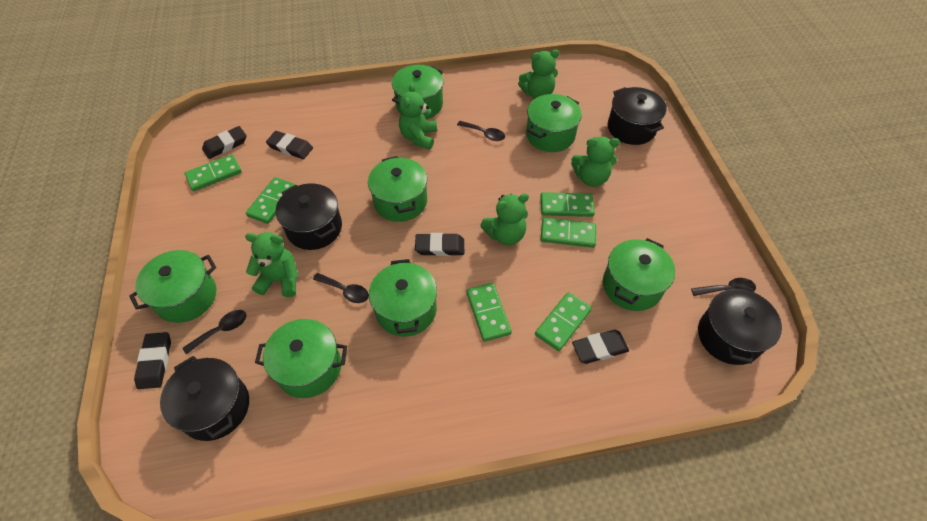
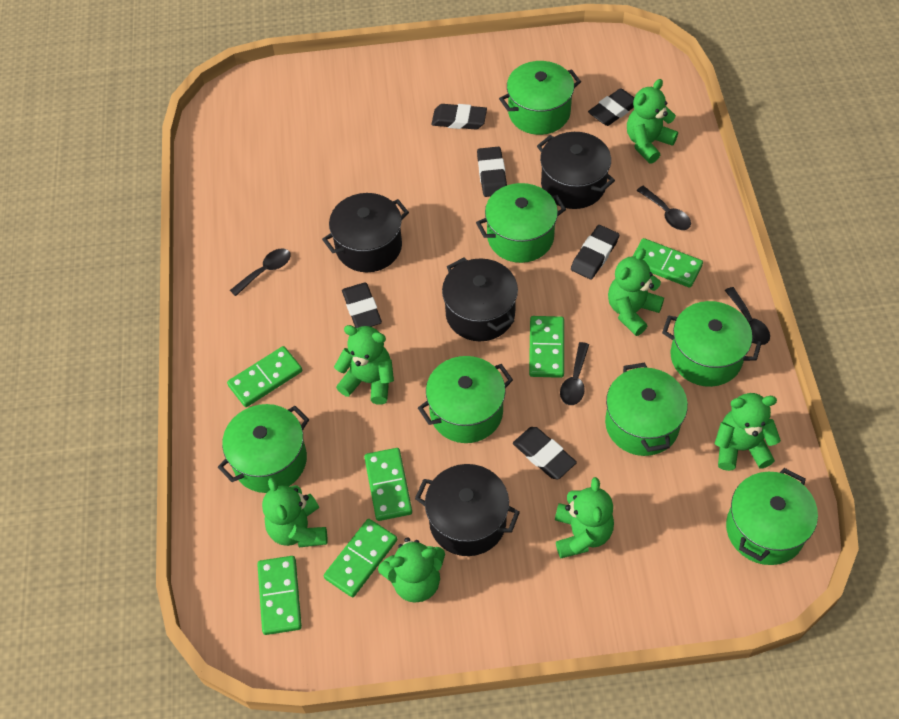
black eraser: [134,332,171,389] [202,126,247,159] [266,131,313,159] [415,233,464,256] [572,330,629,364] = 5 -> [342,283,382,328] [432,104,487,130] [477,147,507,197] [513,427,577,479] [571,225,619,280] [588,88,634,126] = 6
green teddy bear: [245,232,298,297] [399,83,437,150] [480,193,529,245] [518,50,559,99] [571,137,620,187] = 5 -> [262,477,327,547] [334,325,394,404] [378,537,445,603] [555,477,614,558] [608,249,664,336] [627,79,678,164] [714,393,781,471] = 7

